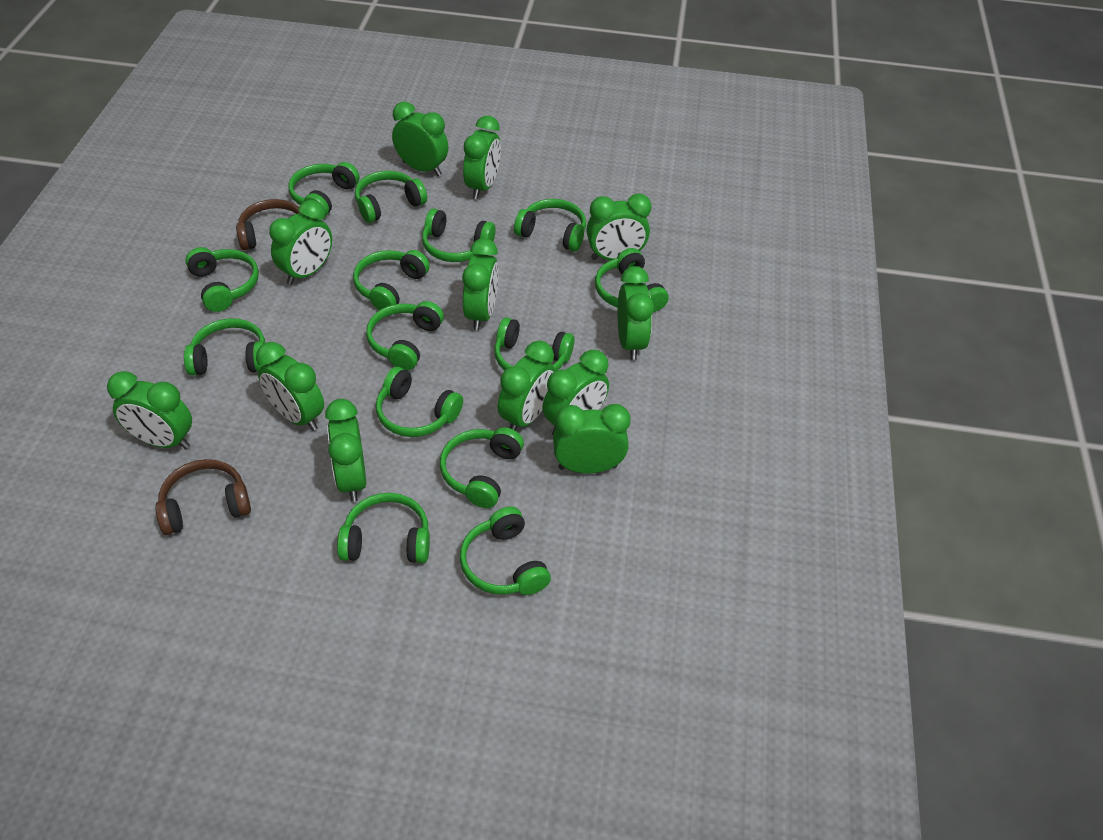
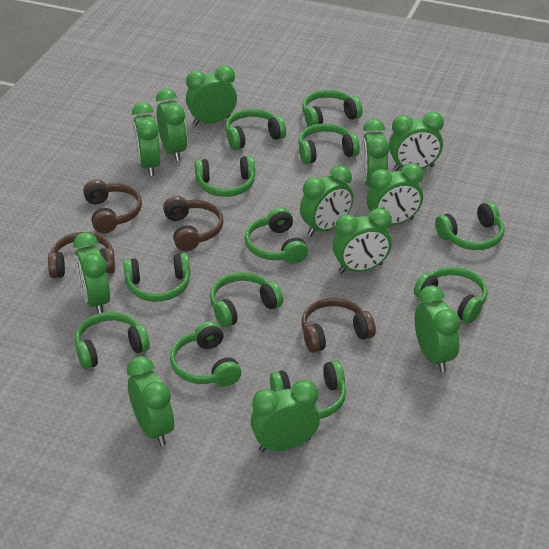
brown headphones: [155,459,251,535] [236,199,301,250] = 2 -> [48,232,115,278] [83,179,142,233] [163,196,224,251] [301,298,376,353] = 4
green headphones: [184,318,265,375] [185,247,259,312] [288,162,359,217] [337,493,430,563] [353,250,430,311] [355,171,427,223] [366,301,444,370] [376,367,463,437] [422,208,496,262] [440,427,524,508] [460,506,551,595] [494,317,574,371] [514,199,586,252] [595,248,669,312] = 14 -> [75,312,150,369] [123,253,191,302] [170,321,241,386] [195,156,255,197] [210,272,283,328] [225,109,286,150] [245,207,308,264] [270,360,346,419] [298,123,360,164] [302,90,362,127] [414,267,488,323] [435,202,505,250] = 12

